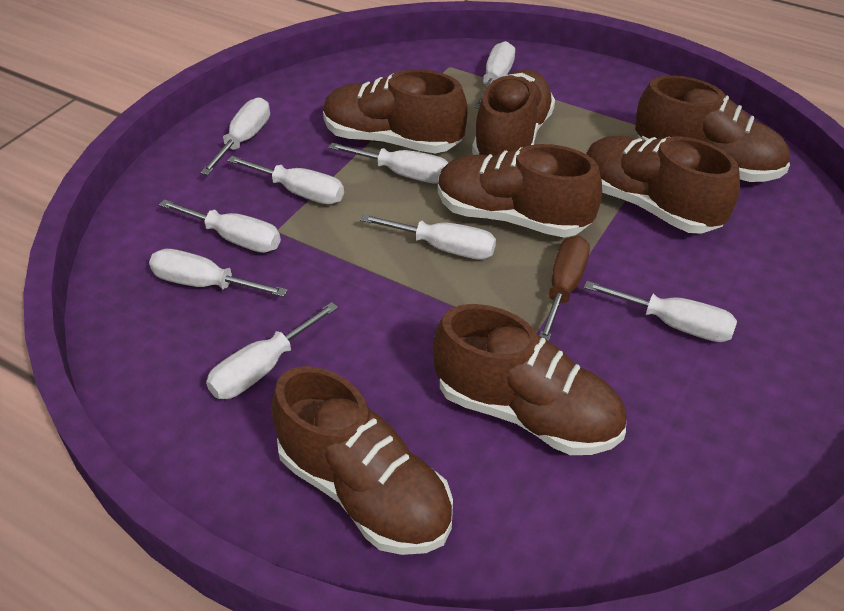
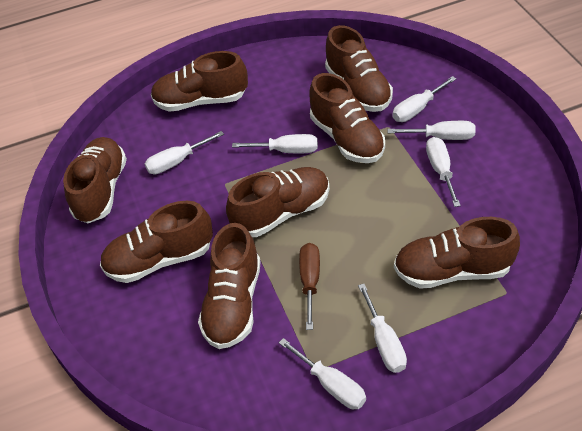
brown shoe: [271,366,453,555] [323,69,467,153] [433,304,626,455] [438,144,602,237] [472,70,555,156] [586,136,740,234] [635,75,790,182] = 7 -> [63,137,127,223] [100,201,213,283] [151,51,248,112] [198,223,261,349] [226,167,330,237] [309,73,385,163] [325,25,393,112] [394,217,520,289] = 8
white screwdriver: [149,249,288,297] [159,199,281,253] [200,97,270,175] [206,302,338,399] [227,156,344,205] [328,143,448,184] [360,214,496,259] [474,41,515,109] [584,281,737,342] = 9 -> [145,131,224,174] [232,134,318,153] [279,338,366,409] [358,284,407,373] [388,121,476,140] [392,76,456,122] [426,137,461,207] = 7

